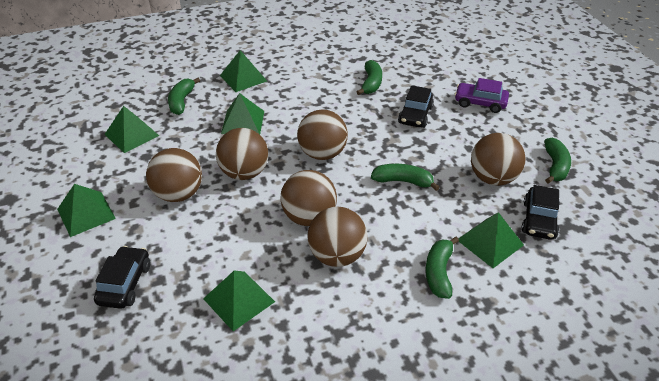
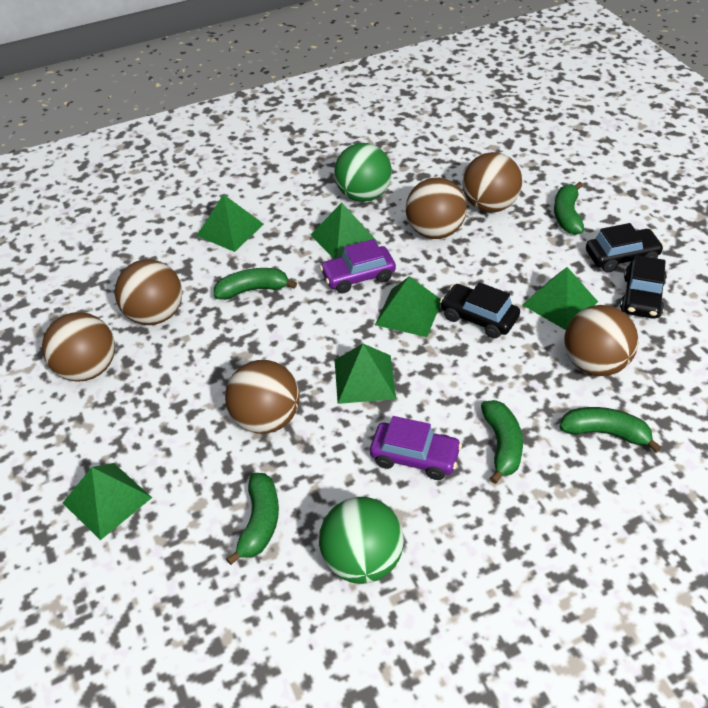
green ball: none = 0 -> [319,497,404,584] [334,143,392,202] = 2
purple car: [455,78,509,113] = 1 -> [320,239,396,294] [370,416,462,480] = 2

